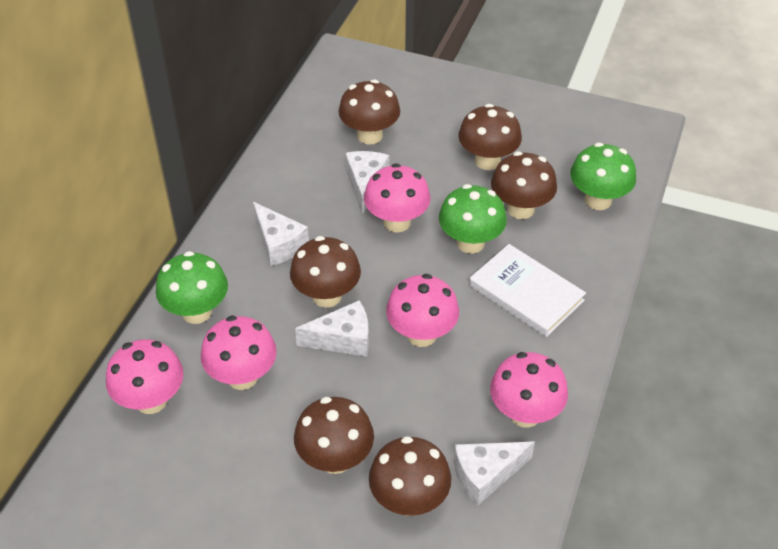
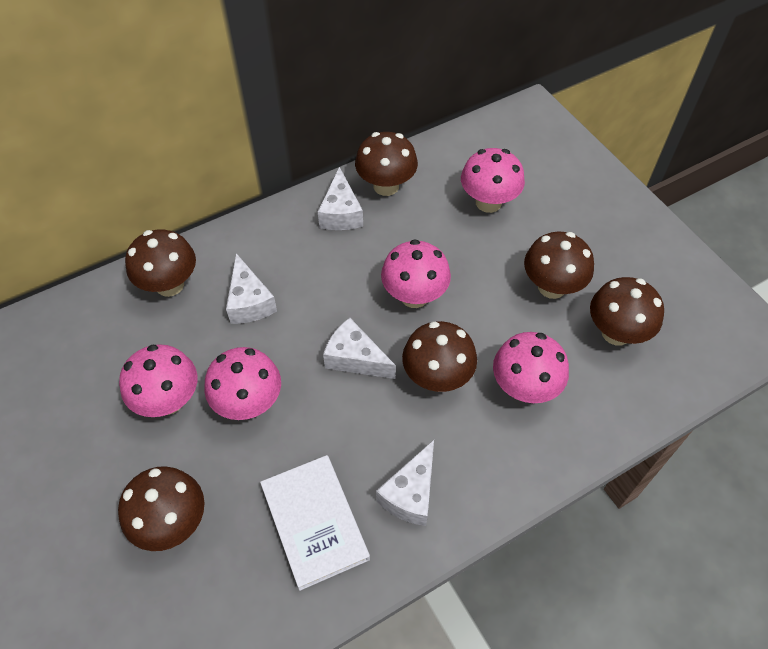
green mushroom: [156,251,228,324] [439,184,507,254] [570,143,636,210] = 3 -> none = 0

